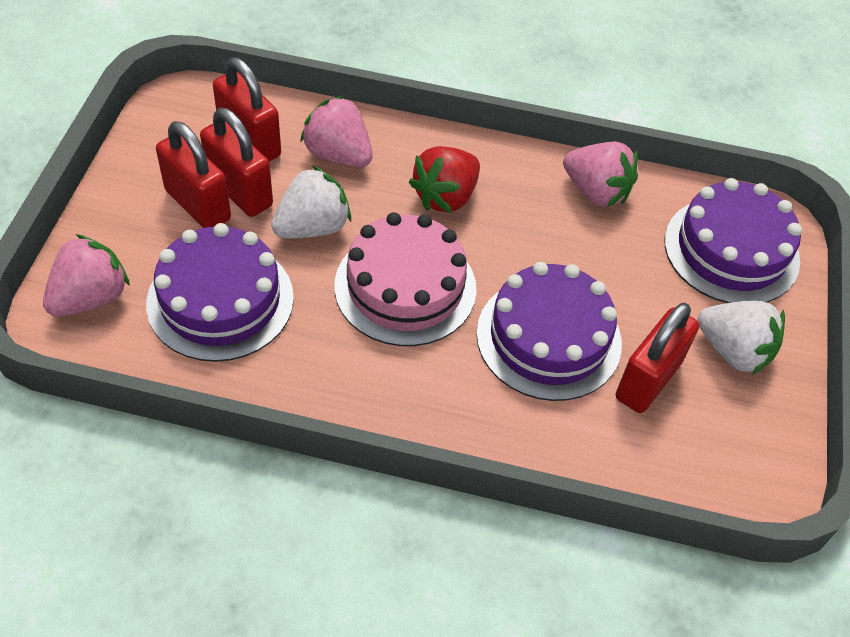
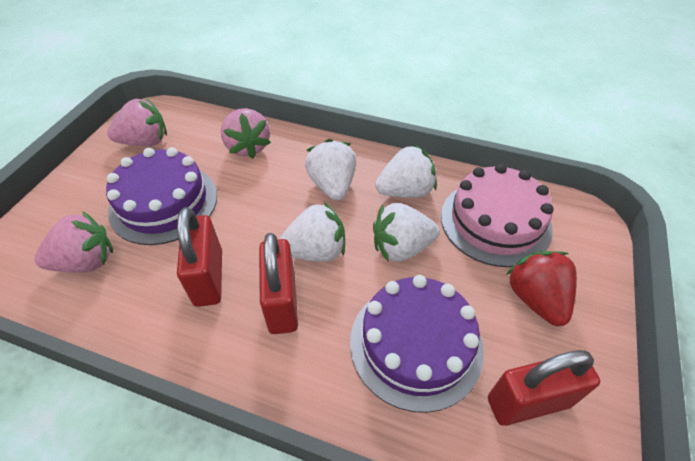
purple cake: [146,223,294,362] [476,262,622,401] [665,178,802,303] = 3 -> [106,147,217,245] [350,275,484,413] = 2
red padlock: [156,121,231,228] [200,108,273,217] [213,57,281,162] [616,303,699,413] = 4 -> [177,207,222,307] [259,233,298,334] [488,350,600,426] = 3
white strawberry: [271,165,351,239] [697,301,785,375] = 2 -> [280,202,345,262] [305,139,356,201] [373,203,440,262] [375,145,437,198] = 4

